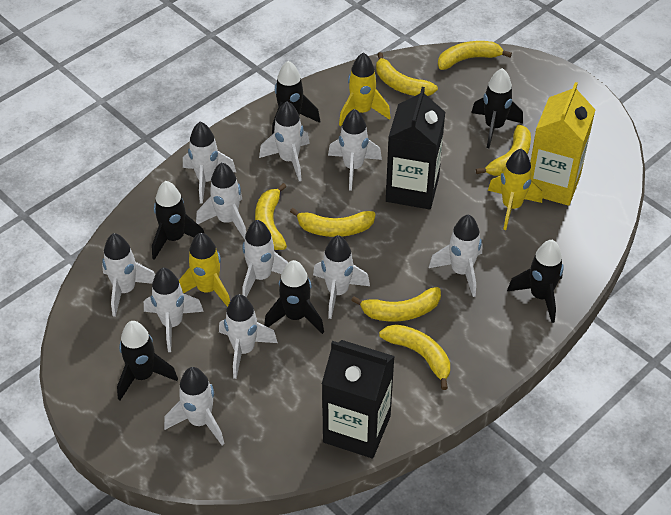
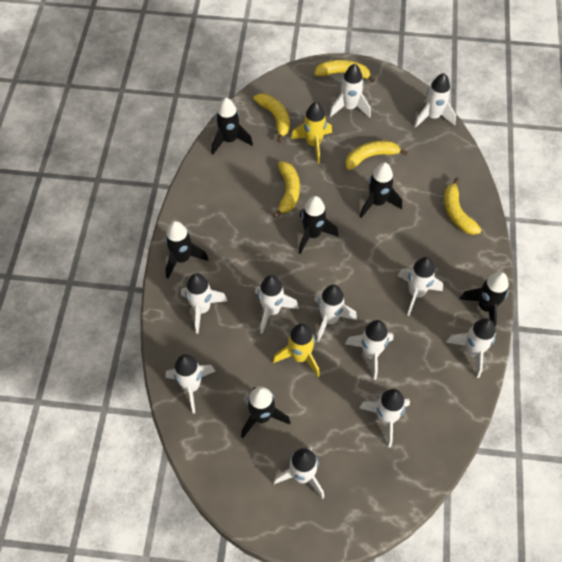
black carton: [322,340,395,459] [386,87,445,210] = 2 -> none = 0
yellow banana: [255,183,287,250] [290,208,376,237] [351,287,441,321] [376,52,438,96] [379,324,450,390] [438,41,512,70] [476,125,531,176] = 7 -> [253,94,290,142] [273,162,300,218] [314,60,375,83] [345,141,408,170] [444,178,482,235] = 5
yellow carton: [530,82,595,206] = 1 -> none = 0
yellow rocket: [179,233,230,307] [339,52,391,126] [488,148,542,230] = 3 -> [273,323,320,377] [291,102,332,164] = 2

